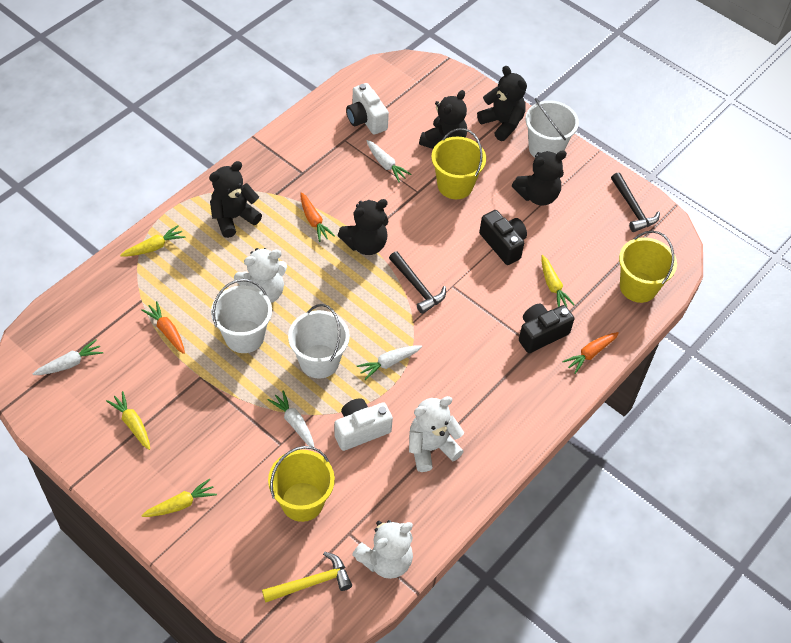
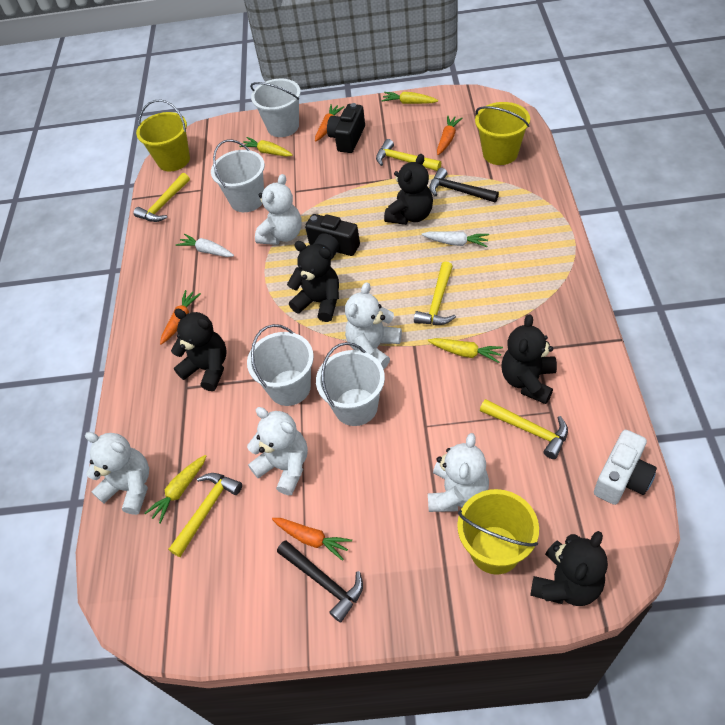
orange carrot: [141,301,185,354] [301,192,335,242] [563,332,619,374] = 3 -> [160,290,201,345] [272,518,352,561] [315,104,344,142] [437,116,462,155] = 4
white bucket: [211,279,272,353] [288,304,350,379] [525,98,579,158] = 3 -> [211,140,265,212] [247,324,314,406] [250,79,301,137] [316,342,385,426] = 4
white camera: [334,398,393,451] [346,83,389,135] = 2 -> [594,430,657,505] = 1
white carrot: [33,339,103,375] [268,390,315,448] [357,345,422,380] [366,140,411,182] = 4 -> [176,234,234,257] [421,231,489,247] = 2
white teddy bear: [234,248,287,303] [352,520,413,579] [409,396,464,472] = 3 -> [85,432,149,515] [247,407,308,495] [255,174,302,245] [345,282,402,370] [428,433,489,512] = 5
yellow hammer: [262,552,352,603] = 1 -> [133,173,190,222] [168,473,242,557] [376,139,441,171] [414,261,456,325] [480,399,568,459] = 5

